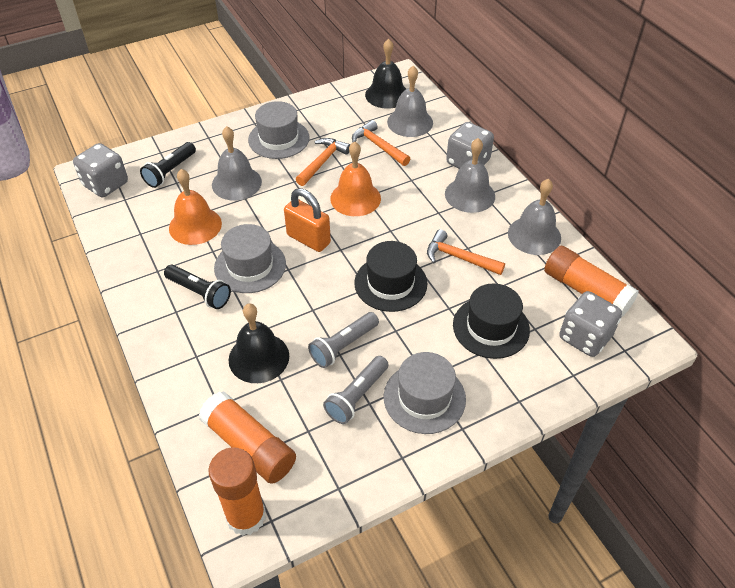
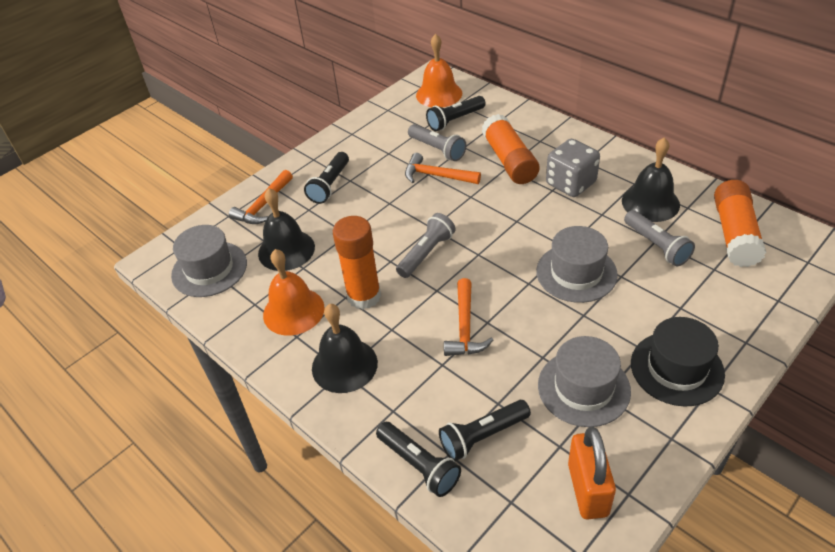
black bell: [229,303,289,383] [365,39,406,109] = 2 -> [258,188,315,271] [312,304,378,393] [622,137,680,222] = 3
black flashlight: [140,142,196,188] [164,265,231,309] = 2 -> [304,152,349,204] [376,422,461,497] [426,96,485,131] [439,400,531,461] = 4
black hat: [354,241,427,312] [453,283,530,359] = 2 -> [631,317,725,407] = 1
grey bell: [212,126,262,200] [387,66,433,137] [445,138,495,213] [508,179,561,255] = 4 -> none = 0
grey dice: [73,143,128,197] [446,122,494,169] [559,291,622,357] = 3 -> [546,139,600,197] = 1
grey flashlight: [308,312,379,368] [323,356,389,424] = 2 -> [396,213,456,278] [408,124,466,161] [624,210,695,266] = 3

